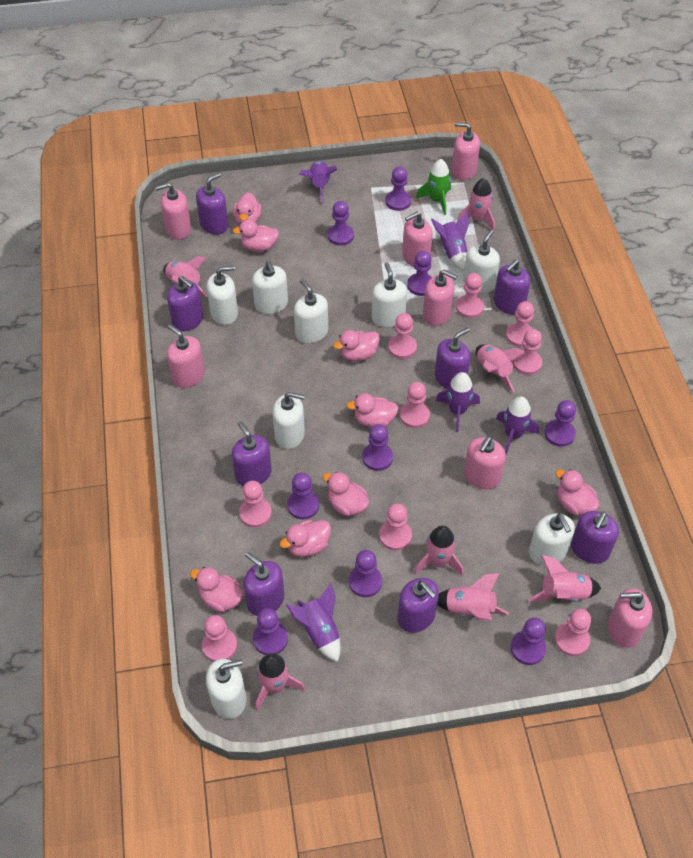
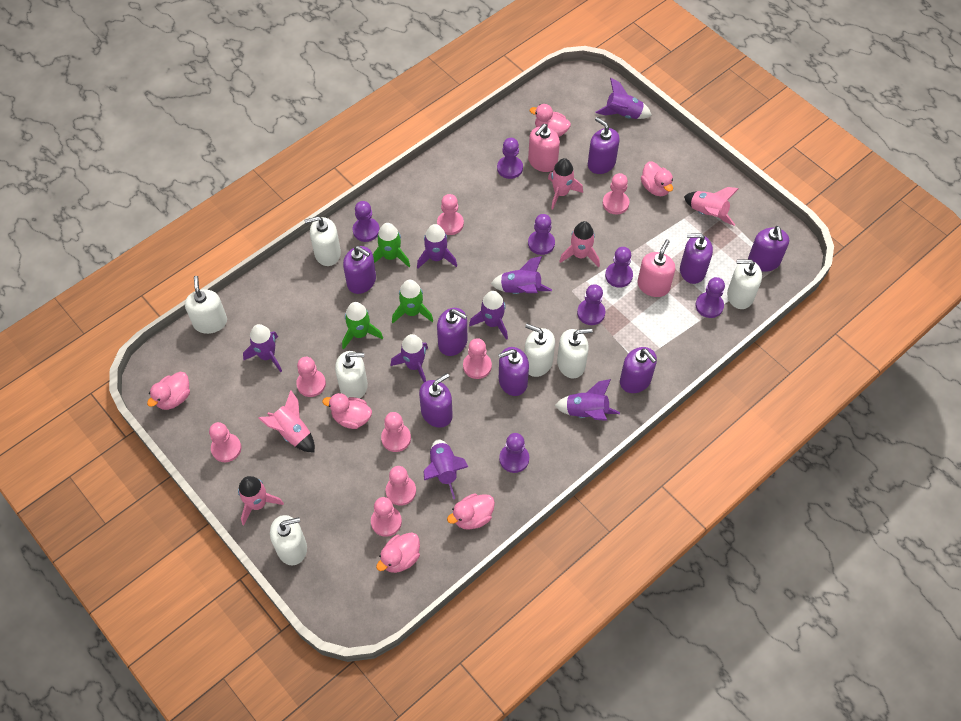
green rocket: [416,159,451,215] = 1 -> [342,302,383,349] [373,223,410,267] [392,280,433,323] = 3
pink duck: [190,567,243,612] [233,192,262,225] [233,219,279,252] [280,520,331,557] [323,472,369,516] [334,330,380,362] [346,393,399,428] [555,469,600,515] = 8 -> [147,372,190,410] [322,393,372,429] [376,532,420,573] [447,493,495,530] [530,104,571,137] [641,161,673,196] = 6
pink pawn: [202,615,237,662] [239,481,272,528] [379,503,412,551] [388,313,417,359] [400,382,430,428] [456,273,484,318] [506,301,534,347] [513,329,542,375] [554,609,591,656] = 9 -> [209,422,241,462] [296,357,326,397] [371,497,402,537] [381,412,411,452] [386,466,416,506] [437,194,464,235] [463,338,492,379] [603,173,629,214] = 8
pink rocket: [163,256,208,298] [255,653,305,711] [414,526,463,576] [437,573,509,622] [457,178,495,231] [475,344,526,392] [528,555,601,602] = 7 -> [238,476,284,525] [259,390,315,453] [548,158,583,210] [559,221,600,267] [684,187,739,226] = 5
pink soap dispenser: [155,183,191,239] [167,324,205,388] [402,212,433,267] [423,270,457,326] [452,122,480,180] [464,436,506,489] [608,588,652,648] = 7 -> [528,124,560,172] [637,239,675,297] = 2
purple pawn: [253,608,288,655] [287,472,319,519] [328,201,354,246] [349,550,382,597] [362,424,393,471] [385,167,411,211] [407,251,432,296] [510,617,546,665] [544,400,576,447] = 9 -> [353,201,380,242] [497,138,523,179] [499,433,529,473] [528,214,555,255] [577,284,605,325] [605,247,633,288] [695,277,725,318] = 7
purple rocket: [286,583,341,662] [299,161,337,203] [431,212,469,271] [436,372,480,432] [496,396,539,454] = 5 -> [243,324,282,372] [391,334,428,382] [417,224,457,269] [424,439,468,500] [469,291,508,340] [491,256,552,294] [555,379,620,421] [595,78,652,119] = 8
white soap dispenser: [206,266,238,325] [206,659,247,719] [252,261,288,314] [272,392,305,449] [294,279,328,343] [372,262,407,327] [463,229,500,293] [529,514,575,566] = 8 -> [185,276,227,334] [270,515,307,565] [304,216,341,266] [335,351,368,399] [524,324,555,377] [557,328,593,379] [727,259,762,309] = 7

